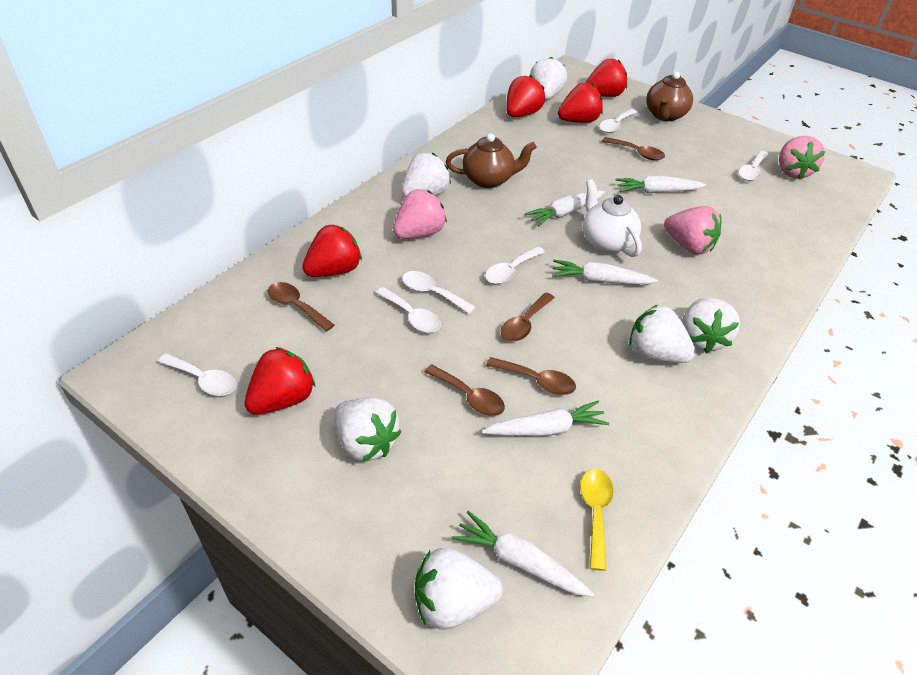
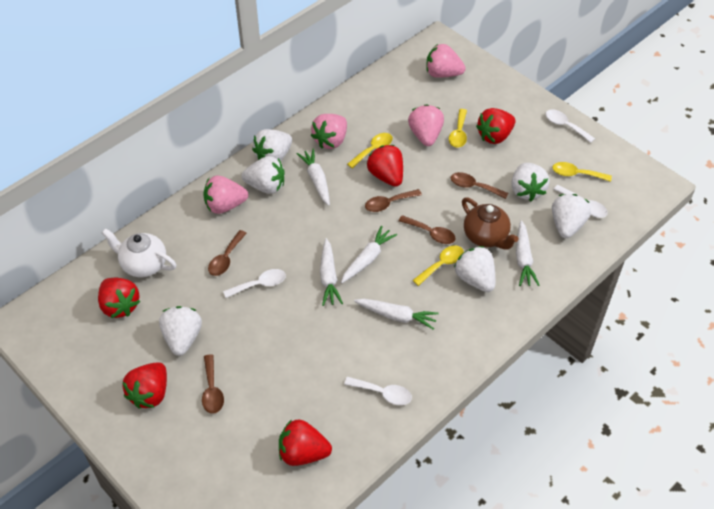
brown teapot: [446,133,537,188] [646,71,693,121] = 2 -> [462,198,519,250] = 1
pink strawberry: [393,189,447,239] [664,206,722,255] [779,136,826,179] = 3 -> [203,176,248,214] [311,114,347,149] [408,104,444,146] [426,44,466,78] = 4
white spoon: [158,353,236,396] [376,287,441,333] [402,271,476,314] [485,246,545,284] [599,109,637,133] [739,151,768,181] = 6 -> [223,269,286,298] [344,377,412,405] [546,109,595,143] [554,185,608,218] = 4
yellow spoon: [580,469,614,571] = 1 -> [347,133,393,169] [413,245,464,286] [449,109,467,148] [552,162,612,182] = 4

